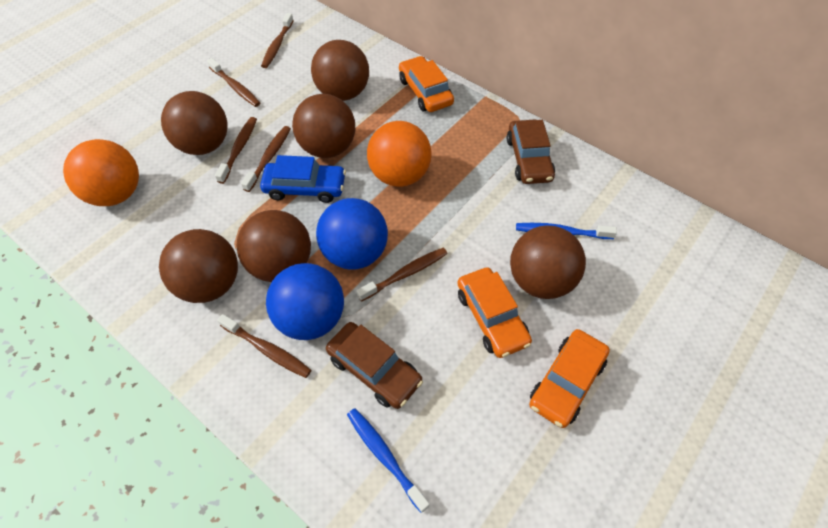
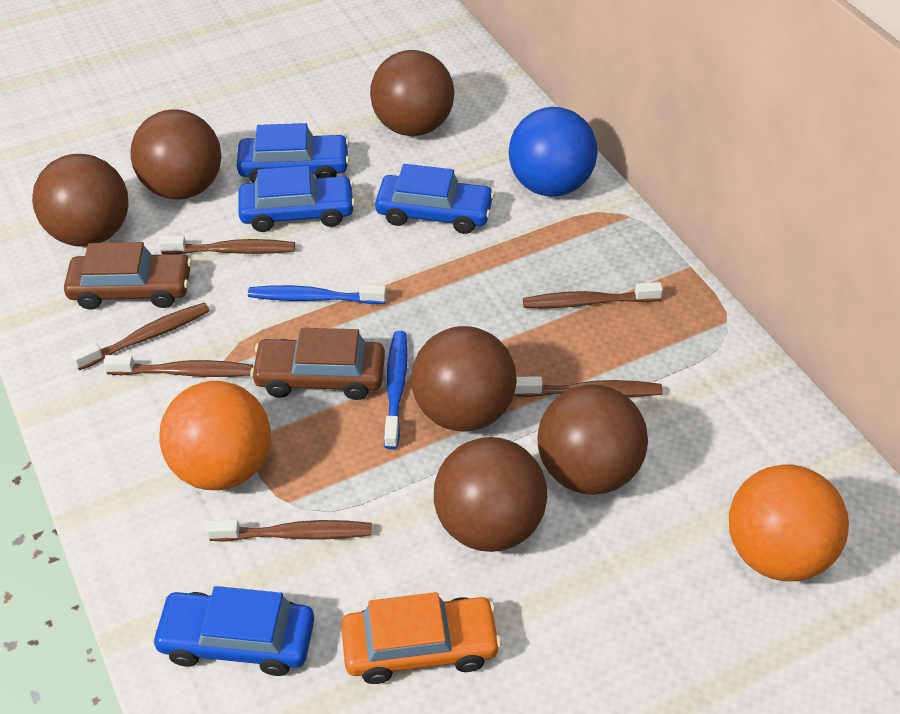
blue ball: [266,263,344,340] [316,198,388,270] = 2 -> [508,107,598,197] = 1
blue car: [260,155,346,203] = 1 -> [151,586,314,676] [237,123,349,183] [238,166,355,232] [375,164,495,234] = 4
orange car: [399,56,454,112] [457,267,532,358] [529,329,610,428] = 3 -> [341,592,501,684] = 1

